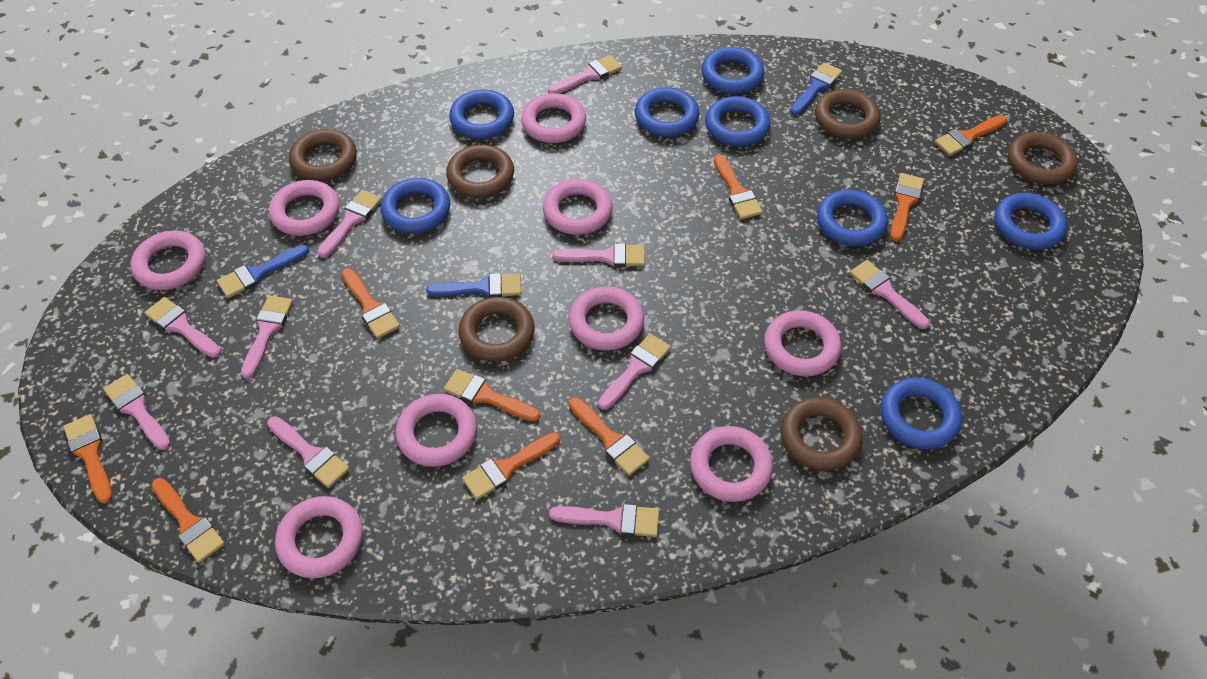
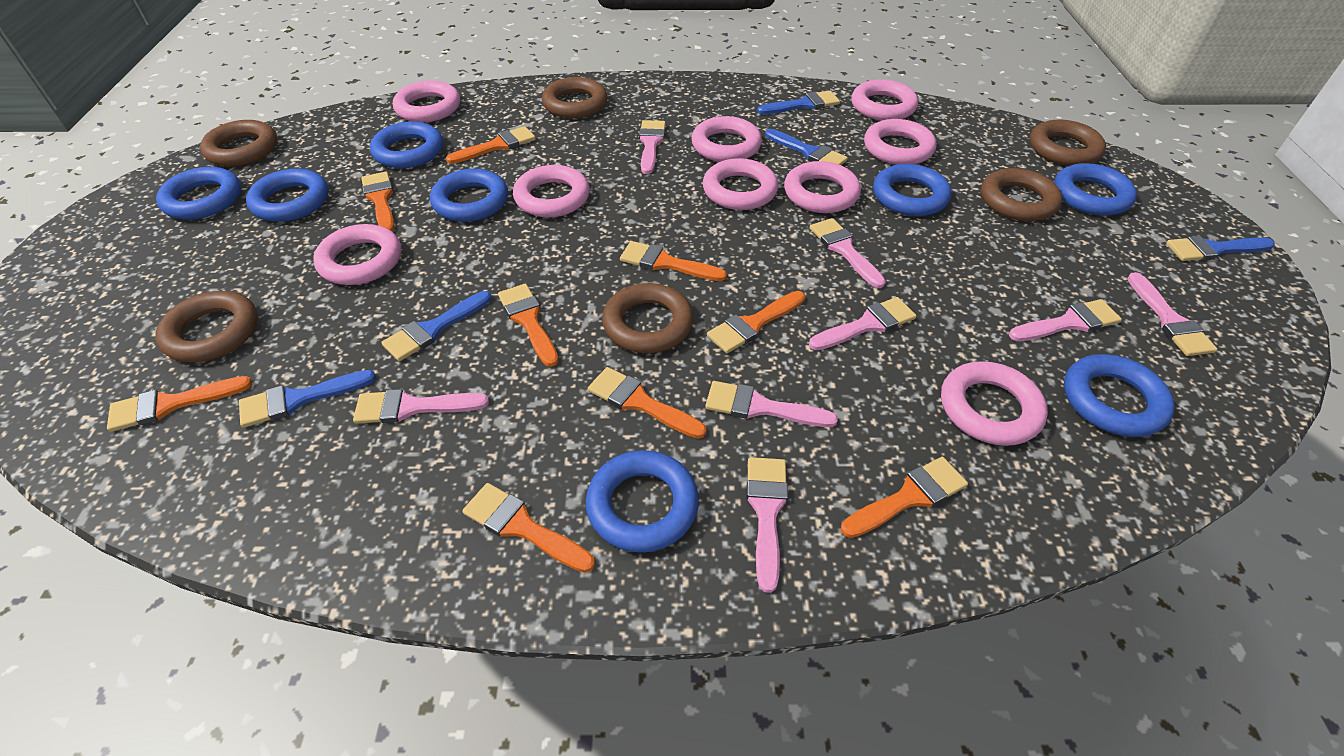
blue brush: [217,245,309,298] [426,273,521,297] [790,62,842,115] = 3 -> [239,370,376,428] [381,291,492,361] [757,91,840,114] [765,129,848,165] [1166,236,1275,261] = 5
pink brush: [103,374,171,450] [145,297,221,358] [241,296,293,379] [267,416,350,488] [317,190,382,258] [548,55,622,94] [549,504,659,537] [552,243,645,267] [598,334,671,410] [850,260,930,329] = 10 -> [353,389,489,424] [639,120,666,174] [705,381,838,427] [747,457,788,593] [809,297,917,350] [810,218,886,288] [1009,299,1122,341] [1127,272,1217,356] = 8

